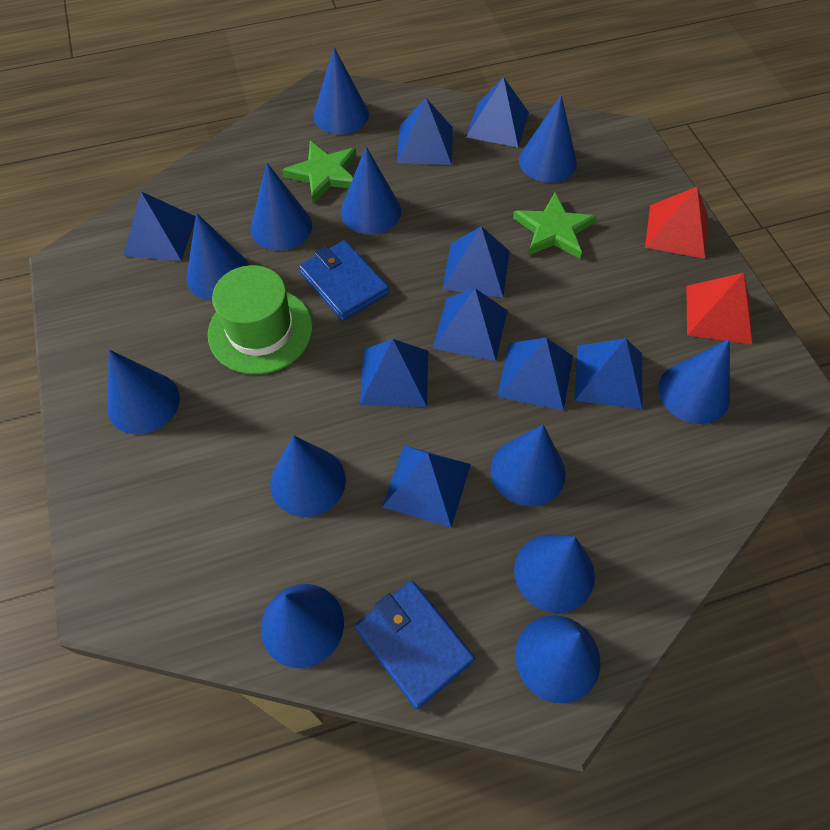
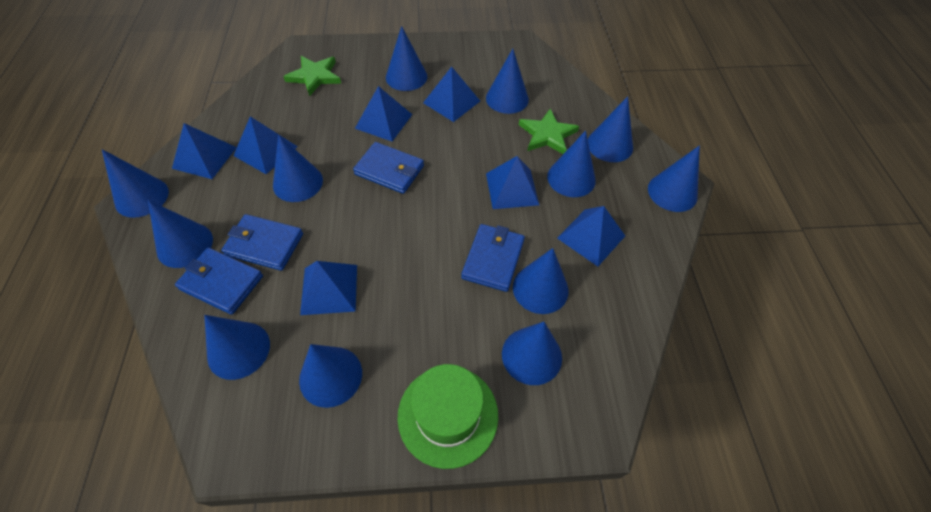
blue pyramid: [123,191,196,261] [360,339,428,407] [382,445,471,528] [397,98,453,165] [432,288,507,361] [442,226,510,297] [466,77,529,147] [497,338,573,411] [575,338,642,409] = 9 -> [172,123,237,179] [233,116,298,174] [300,261,357,315] [355,86,413,141] [423,67,480,122] [486,156,539,209] [557,206,625,267] = 7
blue wallet: [299,240,389,321] [355,581,475,709] = 2 -> [175,248,263,315] [221,214,303,271] [353,142,424,194] [461,224,525,292] = 4
red pyramid: [645,187,708,259] [686,273,752,344] = 2 -> none = 0

